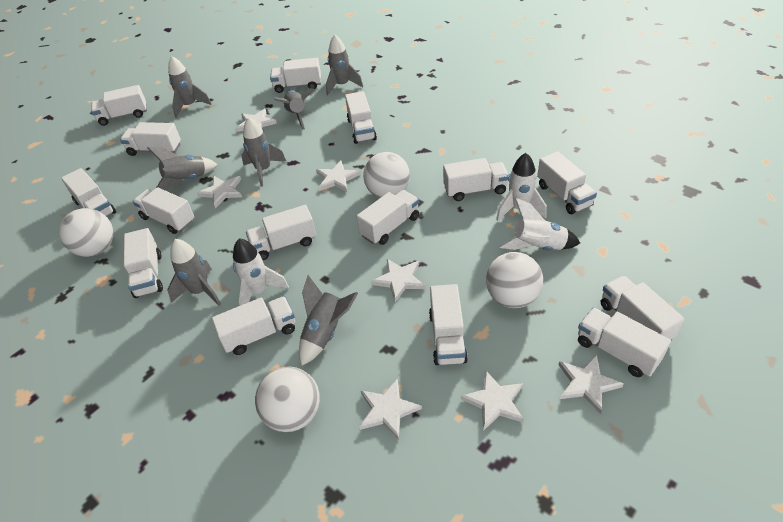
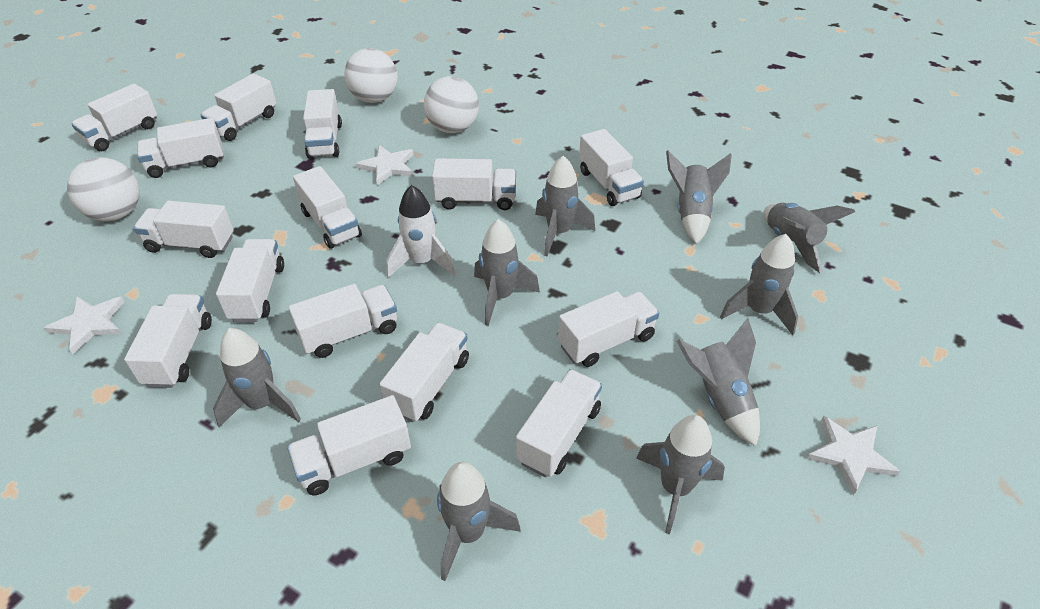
grey rocket: [147,147,218,190] [167,239,221,306] [168,56,212,118] [241,117,286,187] [274,88,315,129] [299,275,358,366] [326,35,363,96] = 7 -> [213,328,301,427] [437,462,521,581] [474,219,540,326] [535,156,595,256] [636,415,725,534] [666,150,732,244] [677,318,760,446] [720,234,798,335] [763,203,855,273] = 9
white ball: [59,208,113,257] [255,367,320,432] [363,152,410,198] [486,252,543,308] = 4 -> [67,158,140,221] [344,48,398,103] [424,76,479,133] = 3
white rocket: [233,238,289,306] [496,153,547,221] [499,198,580,250] = 3 -> [386,185,455,278] = 1
white star: [197,176,242,208] [235,109,277,132] [316,160,361,192] [359,378,422,440] [371,259,425,302] [461,370,524,431] [559,355,624,414] = 7 -> [44,296,124,354] [356,145,414,185] [806,416,900,495] = 3

